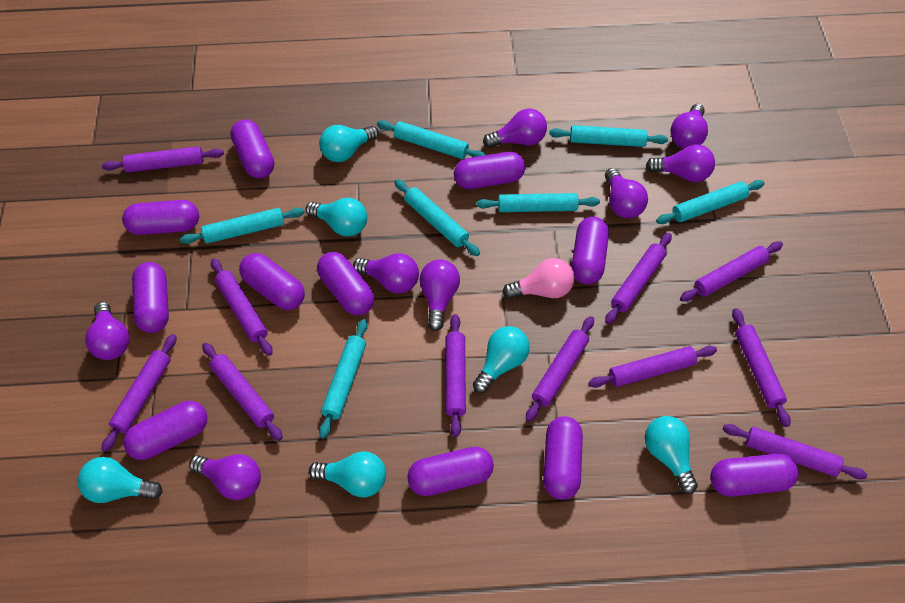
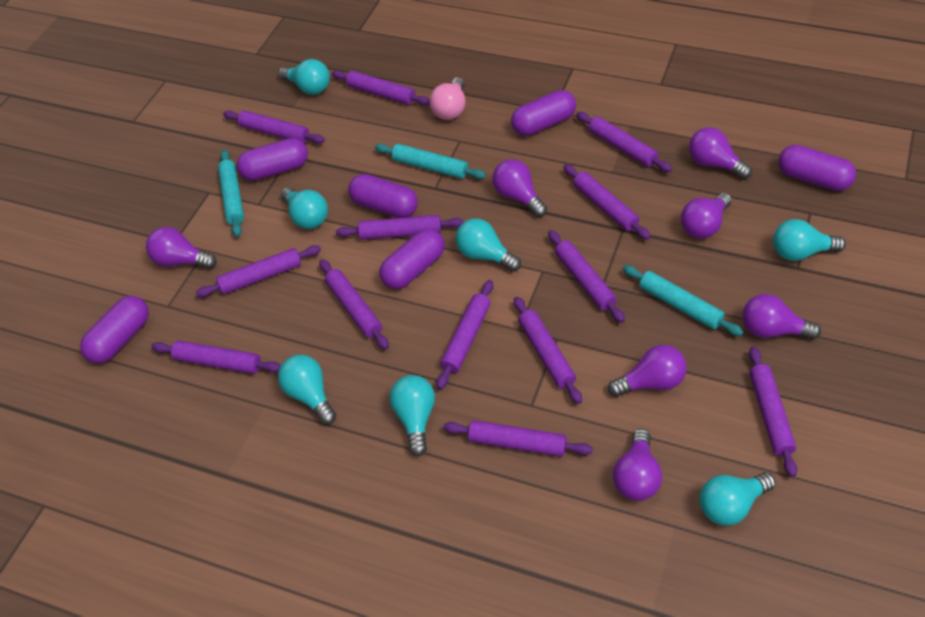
purple capsule: [122,200,199,235] [124,401,207,460] [132,262,169,333] [230,119,274,178] [239,253,305,310] [317,252,374,315] [407,447,494,496] [454,152,525,189] [543,416,583,500] [572,217,609,285] [710,454,799,497] = 11 -> [80,296,149,363] [237,138,308,181] [348,174,418,218] [380,229,445,289] [511,90,576,136] [778,145,856,191] = 6
purple light bulb: [85,302,130,360] [189,454,261,500] [353,253,419,294] [420,259,460,331] [483,109,547,148] [605,168,648,218] [646,145,715,182] [670,104,708,148] = 8 -> [146,227,216,269] [492,159,547,217] [608,345,687,397] [613,429,662,501] [681,193,732,239] [689,127,752,179] [743,294,821,339] = 7
purple rolling pin: [102,146,224,173] [102,334,177,452] [202,342,283,441] [211,259,273,356] [446,314,466,437] [526,316,594,422] [588,346,717,388] [605,233,672,324] [680,242,783,302] [723,424,867,480] [732,308,791,427] = 11 -> [151,340,281,374] [195,245,321,297] [223,110,325,144] [319,259,389,349] [332,70,430,106] [336,215,463,240] [436,280,493,390] [443,420,593,457] [514,297,582,404] [548,230,625,323] [563,164,651,240] [576,112,672,172] [749,347,797,477] = 13
turquoise light bulb: [78,457,163,503] [306,198,367,237] [309,451,386,497] [319,125,379,162] [473,326,530,393] [645,416,698,494] = 6 -> [278,59,330,95] [278,355,336,425] [281,187,328,229] [390,375,435,456] [455,218,521,272] [699,472,776,526] [773,219,846,261] = 7
turquoise rolling pin: [180,207,305,244] [319,319,368,439] [377,120,485,159] [394,179,480,256] [476,193,600,212] [549,125,668,147] [656,180,765,224] = 7 -> [218,150,244,237] [375,144,486,179] [623,265,743,336] = 3

